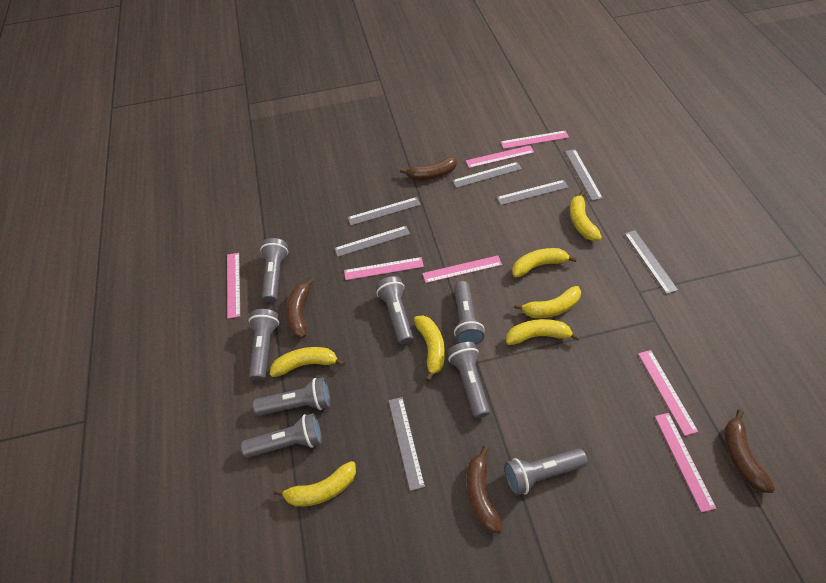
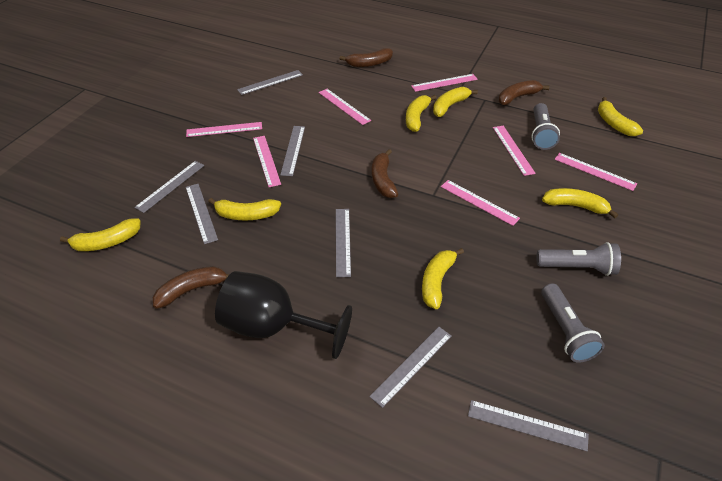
black goblet: none = 0 -> [215,271,352,359] = 1
grey flashlight: [241,413,322,458] [249,309,279,381] [253,377,330,416] [260,238,288,302] [376,276,413,344] [447,342,490,418] [454,281,485,345] [504,448,588,496] = 8 -> [531,103,560,150] [537,242,621,276] [541,283,605,363] = 3

